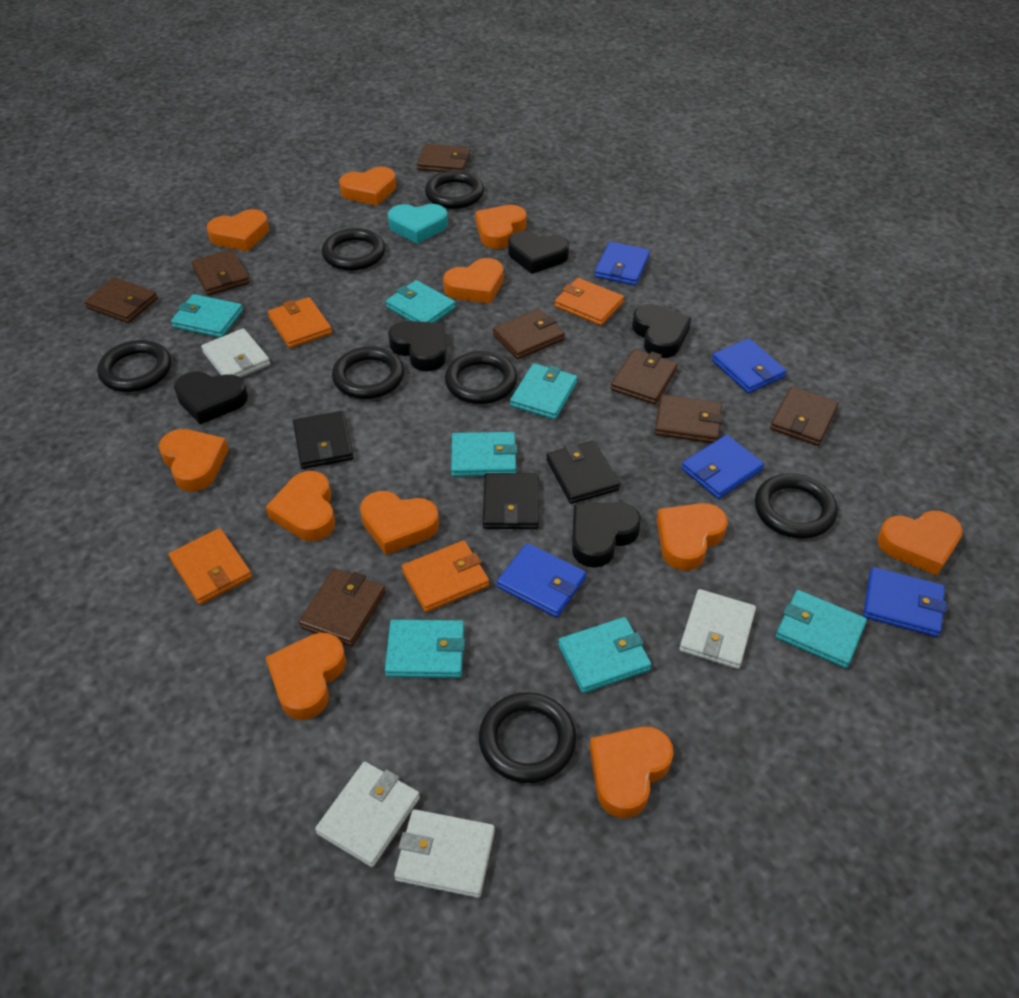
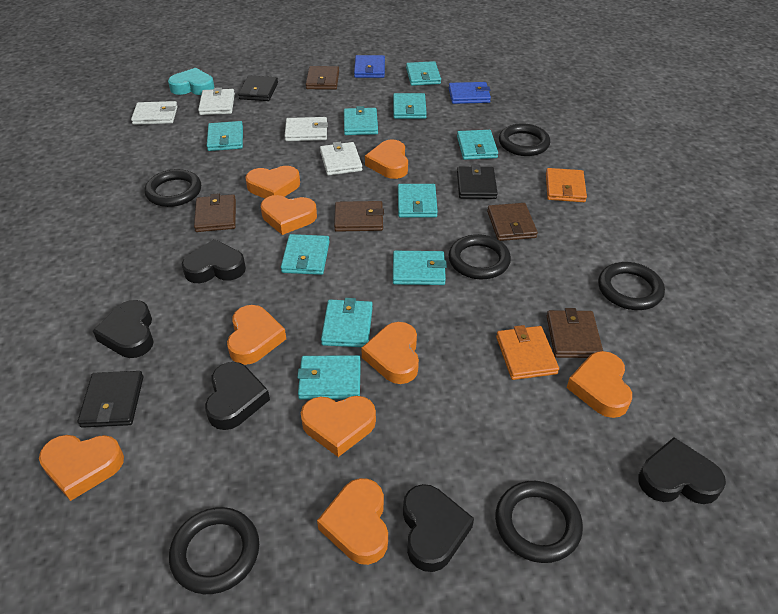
black ring: [97,340,171,392] [322,228,385,271] [332,346,404,399] [425,171,484,209] [445,351,517,404] [479,692,576,783] [755,473,838,539] = 7 -> [145,169,201,207] [169,507,259,594] [448,234,511,279] [495,481,583,563] [499,123,550,156] [598,262,665,310] = 6
blue wallet: [497,543,586,617] [594,242,650,286] [681,435,764,499] [712,338,787,393] [863,567,947,637] = 5 -> [354,55,385,78] [449,82,491,104] = 2
brown wallet: [84,277,158,323] [191,249,250,295] [299,568,386,647] [417,144,470,172] [493,309,565,359] [611,349,678,405] [655,395,723,443] [770,386,839,446] = 8 -> [194,193,236,232] [306,66,339,90] [334,201,384,232] [487,203,538,241] [547,308,603,358] = 5
orange heart: [159,429,229,492] [207,209,269,251] [266,471,335,541] [266,633,346,720] [339,167,396,206] [360,491,439,555] [443,258,503,304] [475,205,527,249] [590,727,674,818] [656,503,728,571] [877,511,963,576] = 11 -> [39,435,124,501] [227,305,286,365] [245,166,300,199] [261,195,317,235] [301,396,376,457] [317,478,388,565] [361,322,419,384] [365,139,408,179] [567,351,632,418] = 9
orange wallet: [169,528,252,605] [268,297,332,348] [402,540,489,612] [555,278,624,326] = 4 -> [496,325,559,380] [546,168,587,202] = 2
turquoise wallet: [171,294,243,338] [385,280,456,323] [385,619,465,678] [451,432,518,477] [510,363,578,420] [558,617,652,693] [776,590,867,668] = 7 -> [207,121,243,151] [281,234,330,275] [297,355,361,400] [321,298,373,347] [344,106,378,135] [393,93,427,119] [393,251,447,285] [398,184,438,217] [406,61,441,86] [457,130,498,160] = 10

